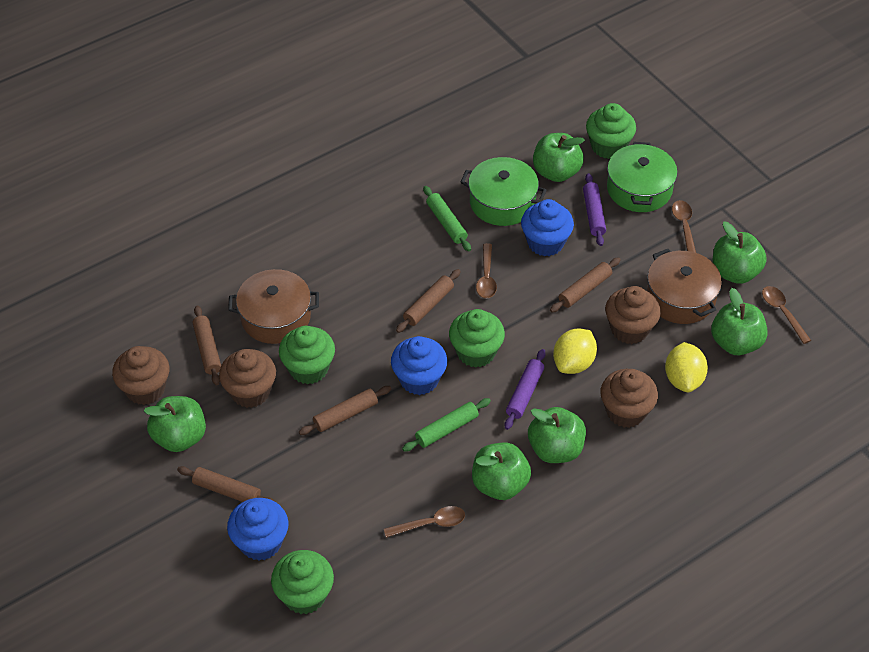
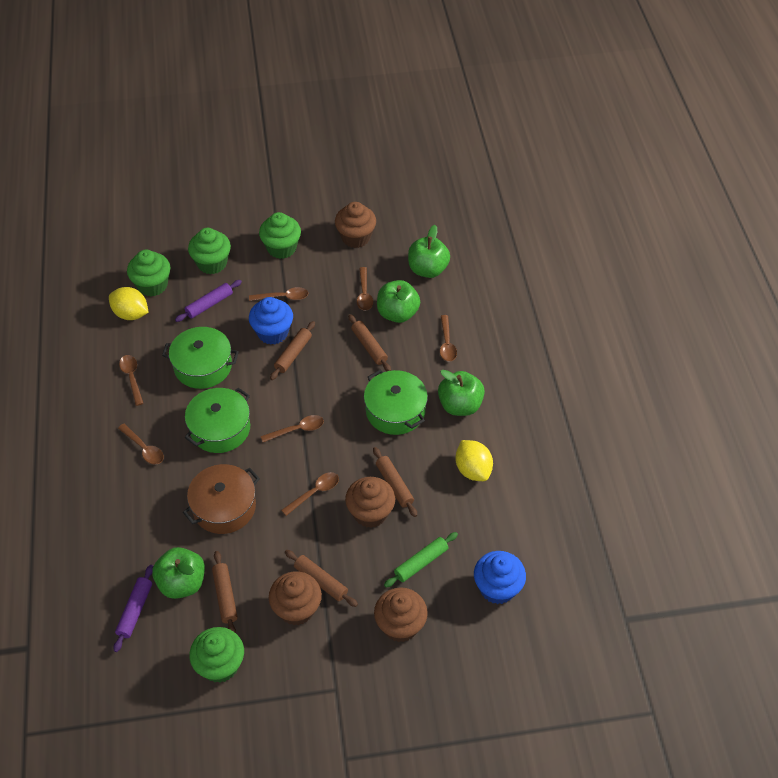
blue cupcake: [227,498,289,561] [391,336,447,395] [521,199,574,256] = 3 -> [249,297,293,344] [474,551,526,604] = 2
brown pot: [228,269,319,344] [647,249,722,324] = 2 -> [183,464,260,534] = 1
brown spoon: [384,506,465,538] [476,243,497,298] [672,200,696,253] [762,286,811,344] = 4 -> [118,424,164,465] [119,355,144,406] [249,287,308,301] [261,415,324,442] [281,472,339,516] [357,267,373,311] [440,315,457,362] = 7
green apple: [144,396,206,452] [472,443,531,500] [528,407,586,463] [533,133,585,182] [711,288,768,355] [713,222,767,284] = 6 -> [152,547,205,599] [377,280,420,323] [408,225,450,278] [438,370,485,416] = 4
green pot: [461,157,546,226] [607,142,678,212] = 2 -> [162,327,239,389] [185,388,250,453] [364,370,428,435] = 3
green rolling pin: [402,398,491,452] [423,186,471,251] = 2 -> [384,532,458,588] = 1

